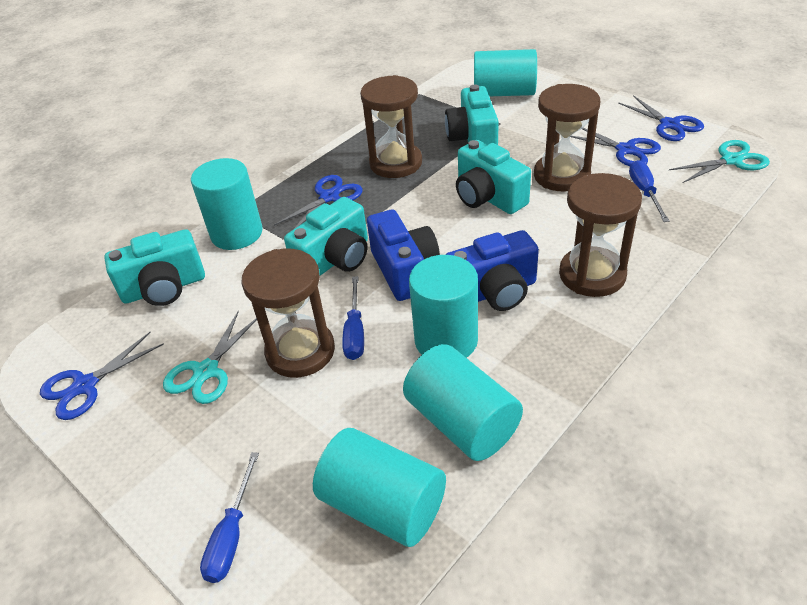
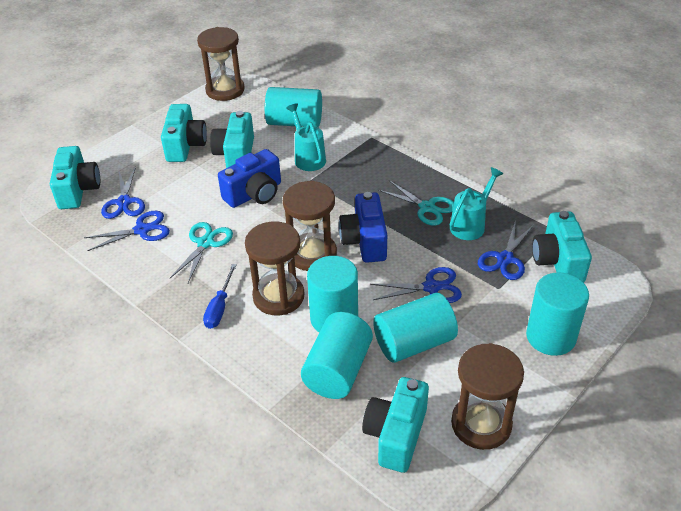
blue screwdriver: [200,452,259,583] [342,276,364,360] [629,160,670,222] = 3 -> [203,264,237,329] = 1
turquoise camera: [104,229,205,306] [284,197,368,276] [445,84,499,145] [456,140,531,214] = 4 -> [50,146,100,209] [161,104,207,162] [210,111,254,168] [362,377,429,473] [532,211,592,283] = 5
turquoise watering can: none = 0 -> [286,103,326,171] [450,167,503,240] = 2

